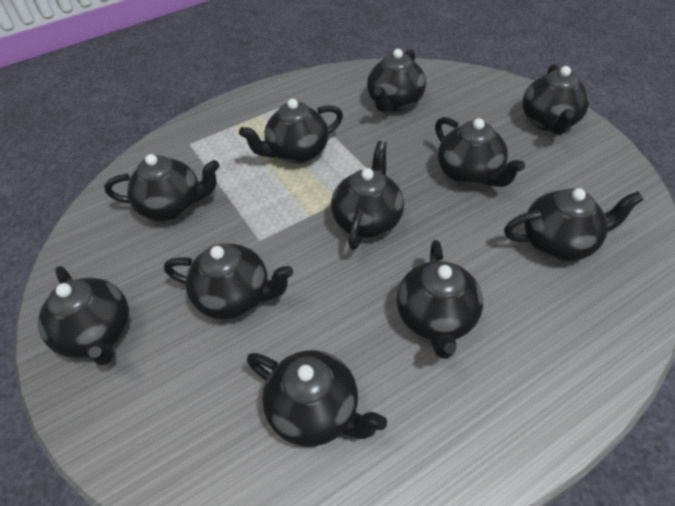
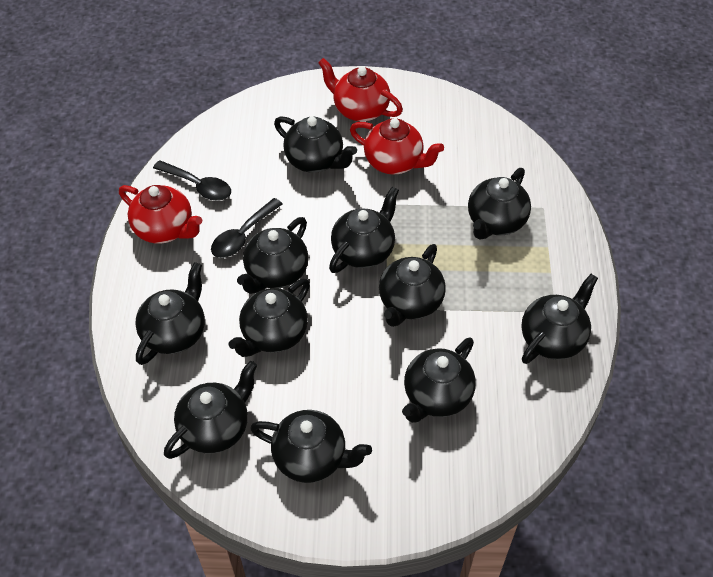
black spoon: none = 0 -> [153,160,231,201] [211,198,283,258] = 2
red teapot: none = 0 -> [119,185,202,244] [318,58,403,122] [350,118,444,175] = 3

